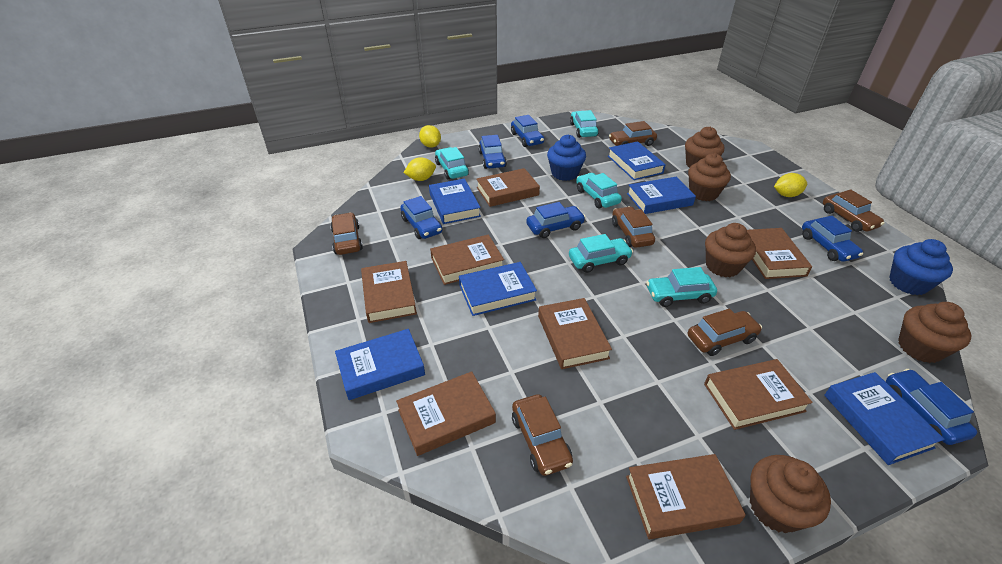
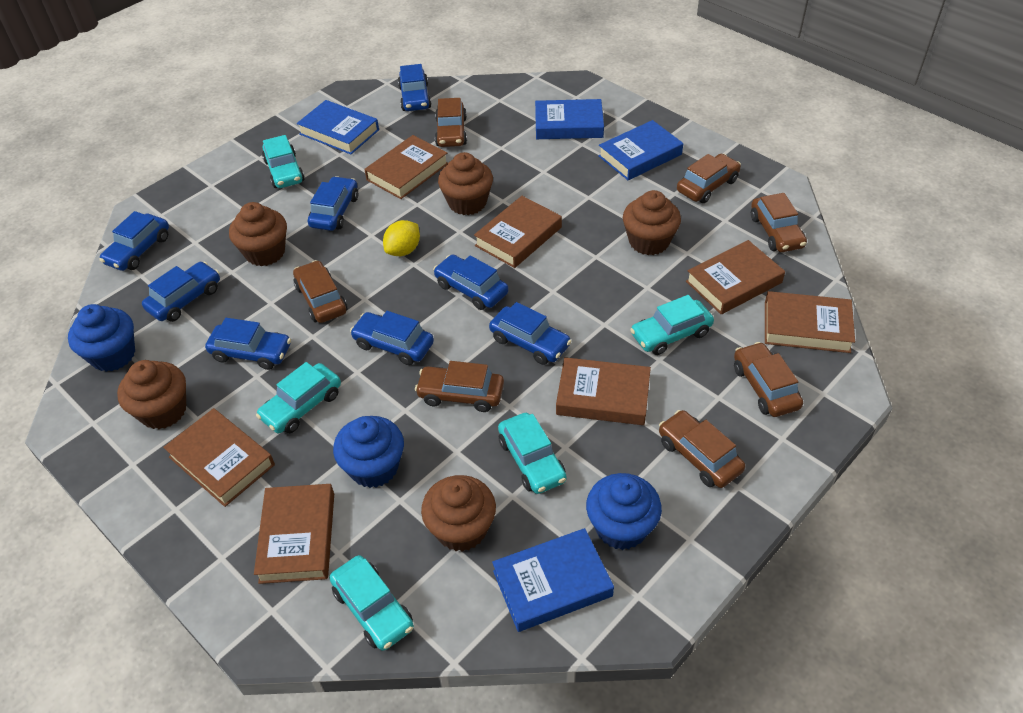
blue book: [335,329,425,400] [429,179,481,224] [459,262,537,316] [608,141,666,180] [627,177,696,214] [824,372,945,465] = 6 -> [297,100,379,155] [492,528,614,632] [535,99,604,139] [598,120,683,180] = 4
blue car: [400,196,442,239] [478,135,507,169] [511,115,544,147] [526,202,586,238] [802,216,863,262] [886,369,977,445] = 6 -> [100,211,169,271] [142,261,220,322] [205,318,291,370] [308,176,358,231] [350,311,434,365] [398,64,432,111] [433,254,509,310] [489,302,572,365] = 8
blue cupcake: [547,135,586,181] [889,239,953,295] = 2 -> [68,304,135,372] [333,416,404,488] [586,473,662,550] = 3
brown book: [361,261,417,323] [396,371,496,456] [430,234,504,285] [477,168,540,207] [538,298,612,369] [626,454,746,539] [704,359,813,430] [747,228,812,279] = 8 -> [163,408,275,507] [254,484,334,584] [364,135,448,199] [474,196,562,268] [556,357,651,425] [686,240,785,314] [765,291,855,353] = 7
brown car: [330,212,363,255] [512,394,573,476] [609,121,657,146] [612,206,655,248] [688,309,762,356] [823,189,885,232] = 6 -> [293,260,347,323] [415,361,504,412] [435,98,467,147] [659,410,745,488] [677,154,741,203] [734,342,803,417] [751,193,807,252] = 7
yellow lemon: [404,157,436,181] [419,125,441,148] [774,173,807,197] = 3 -> [383,220,420,256] = 1

